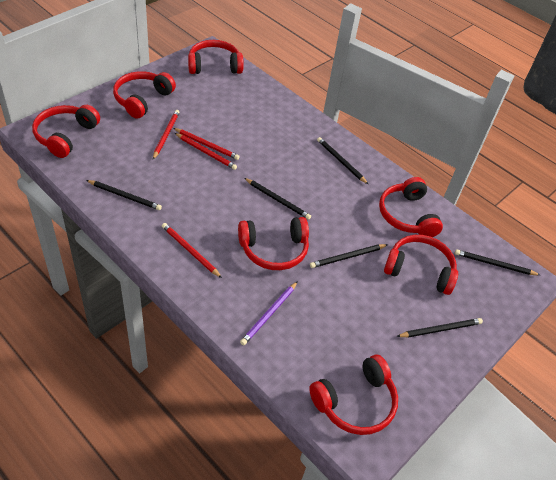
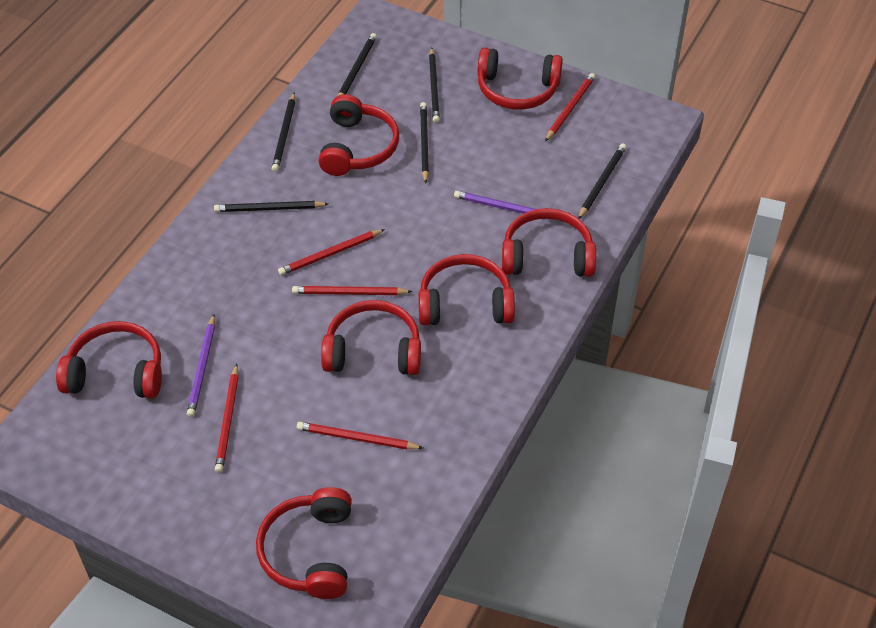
purple pencil: [240,281,298,345] = 1 -> [187,314,215,417] [454,191,555,220] = 2
red pencil: [153,110,180,160] [162,223,222,278] [173,128,240,160] [175,133,237,170] = 4 -> [215,364,239,473] [278,229,385,275] [292,286,413,295] [297,422,423,449] [545,73,595,142] = 5

